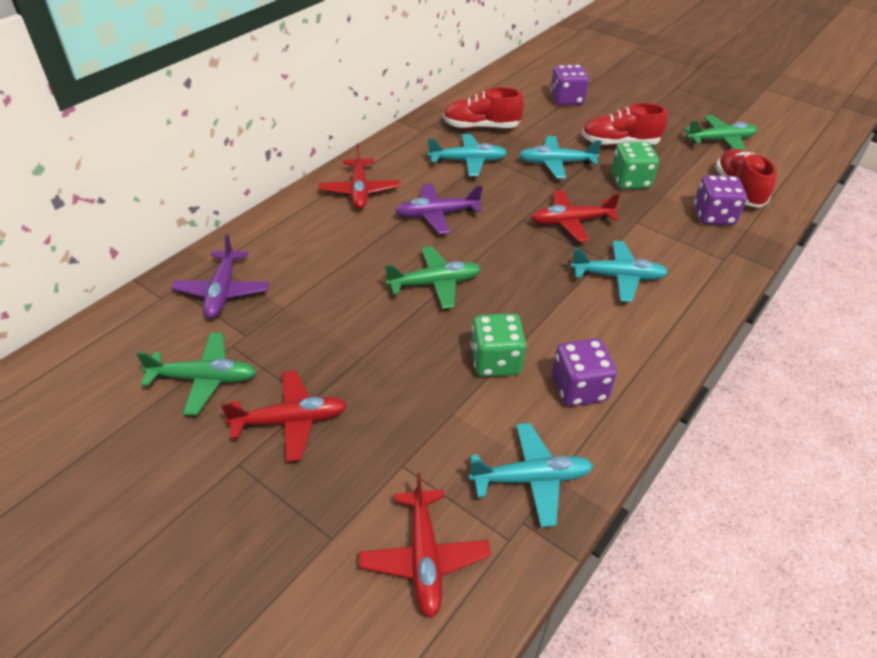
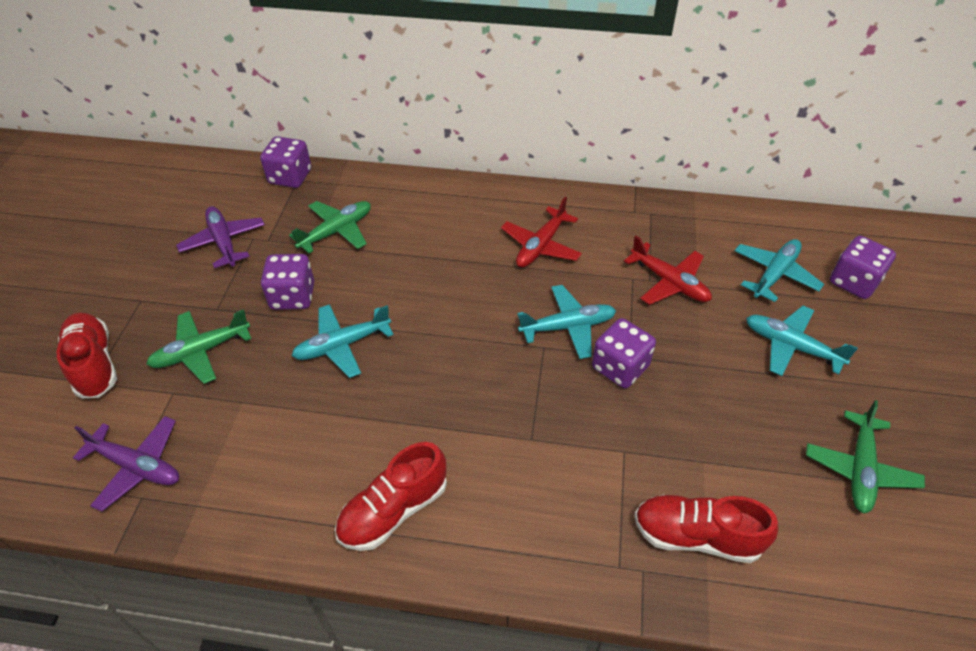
green dice: [471,313,527,377] [611,142,659,189] = 2 -> none = 0
purple dice: [550,65,589,106] [552,338,617,406] [694,175,747,225] = 3 -> [260,136,311,188] [261,254,315,310] [592,318,656,388] [830,236,896,299] = 4
red plane: [221,370,347,462] [319,144,400,209] [359,473,491,618] [531,190,620,242] = 4 -> [501,197,582,267] [624,235,712,305] = 2

